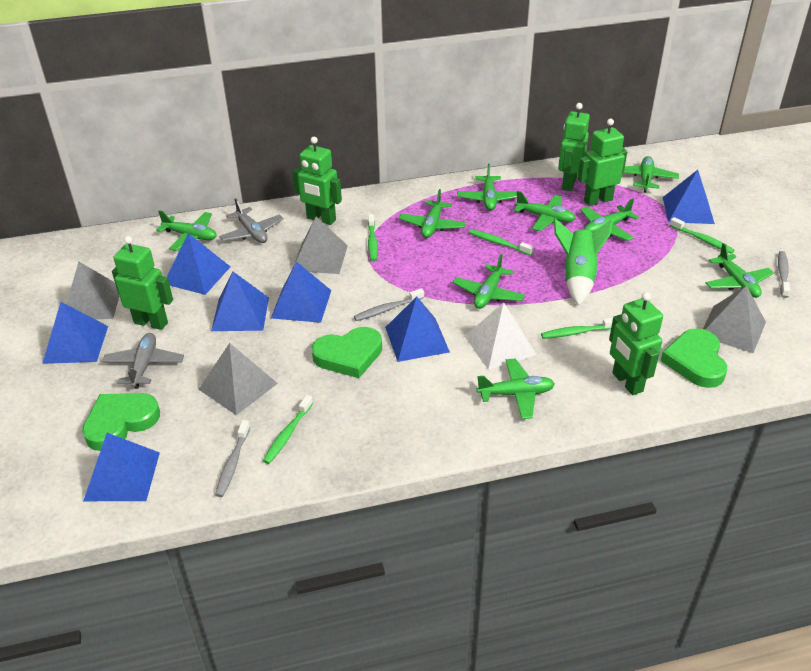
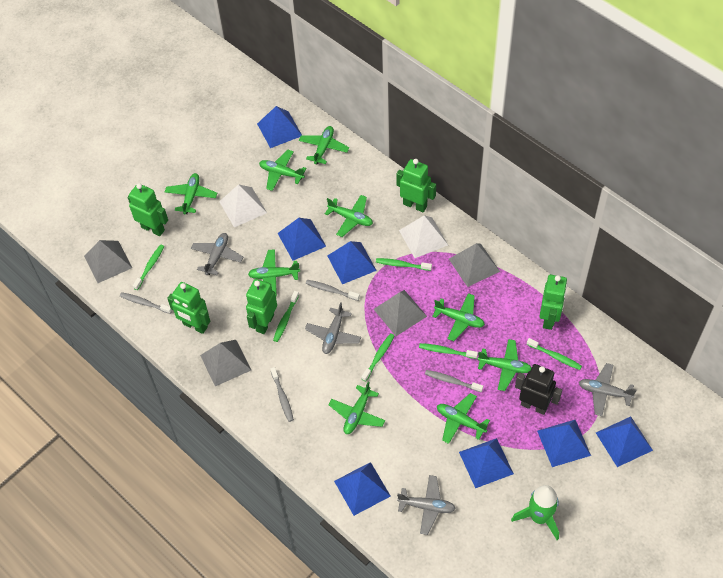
black robot: none = 0 -> [515,364,562,415] = 1
green heart: [82,393,160,451] [312,327,382,378] [660,328,727,388] = 3 -> none = 0
green toothbrush: [263,395,313,464] [368,214,378,261] [469,229,534,256] [541,318,613,339] [670,217,734,254] = 5 -> [133,245,164,290] [273,291,299,342] [362,333,395,382] [376,258,432,271] [419,343,478,359] [526,338,582,370] = 6
grey plane: [102,333,184,389] [219,198,284,243] = 2 -> [191,233,243,275] [305,302,361,354] [397,475,456,535] [579,363,637,416] = 4
grey toothbrush: [215,420,250,497] [354,288,424,321] [778,251,790,298] = 3 -> [120,292,172,314] [271,367,294,422] [306,280,360,301] [425,370,483,392] = 4
white pyramid: [465,302,537,370] = 1 -> [219,184,267,227] [399,215,448,258] = 2

